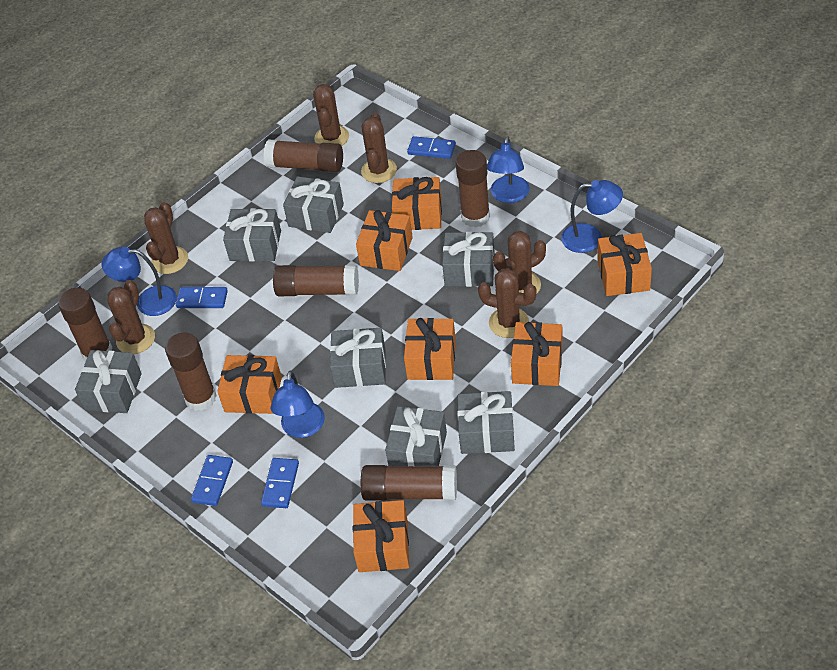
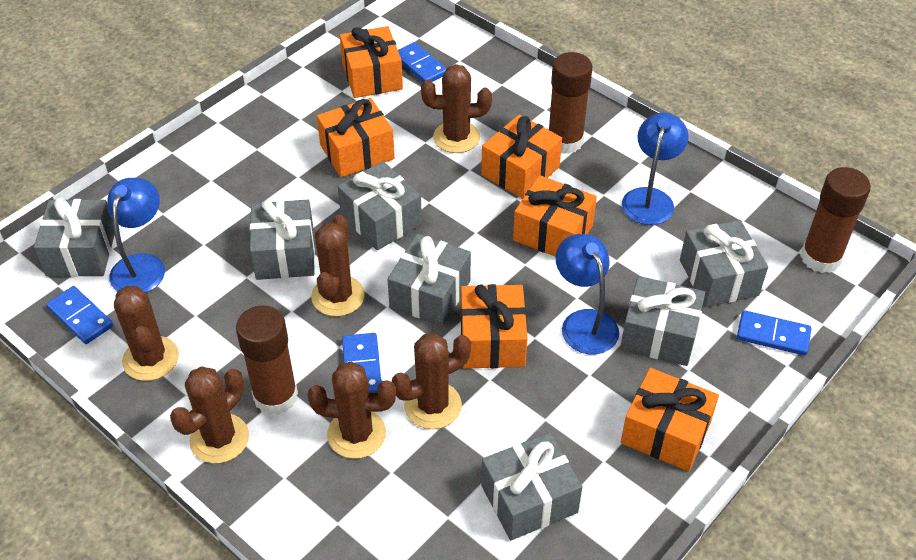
blue lamp: [101,247,177,316] [271,371,325,438] [487,136,529,203] [561,180,623,253] = 4 -> [107,178,165,293] [556,234,619,354] [622,113,689,225] = 3
brown glue stick: [58,288,113,362] [165,333,217,411] [264,139,343,172] [273,265,359,296] [361,465,457,501] [455,150,490,228] = 6 -> [236,305,298,415] [548,52,593,154] [801,167,871,273] = 3
orange gift: [217,355,282,414] [353,500,409,572] [356,210,413,271] [392,177,442,230] [404,318,456,380] [511,322,563,386] [597,233,652,296] = 7 -> [317,98,395,177] [340,26,403,98] [461,284,528,368] [481,114,562,199] [513,175,597,257] [621,368,719,471] = 6

